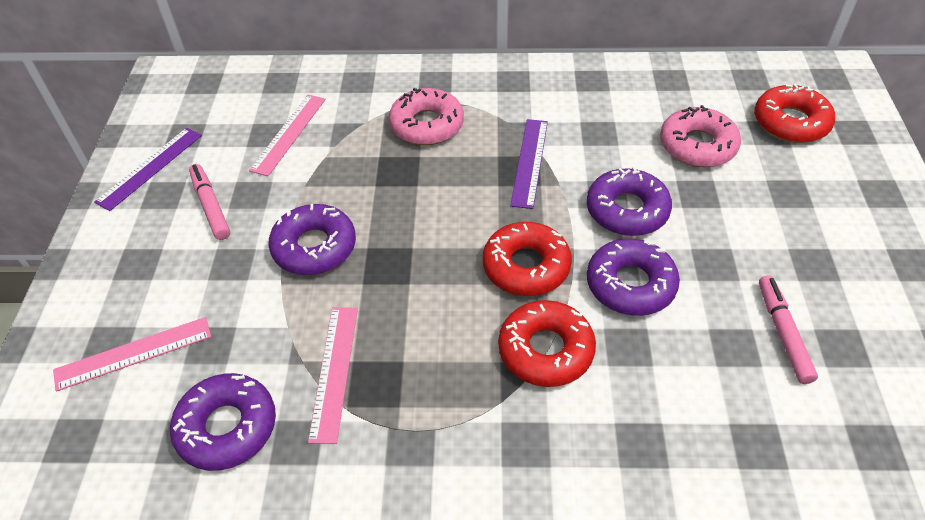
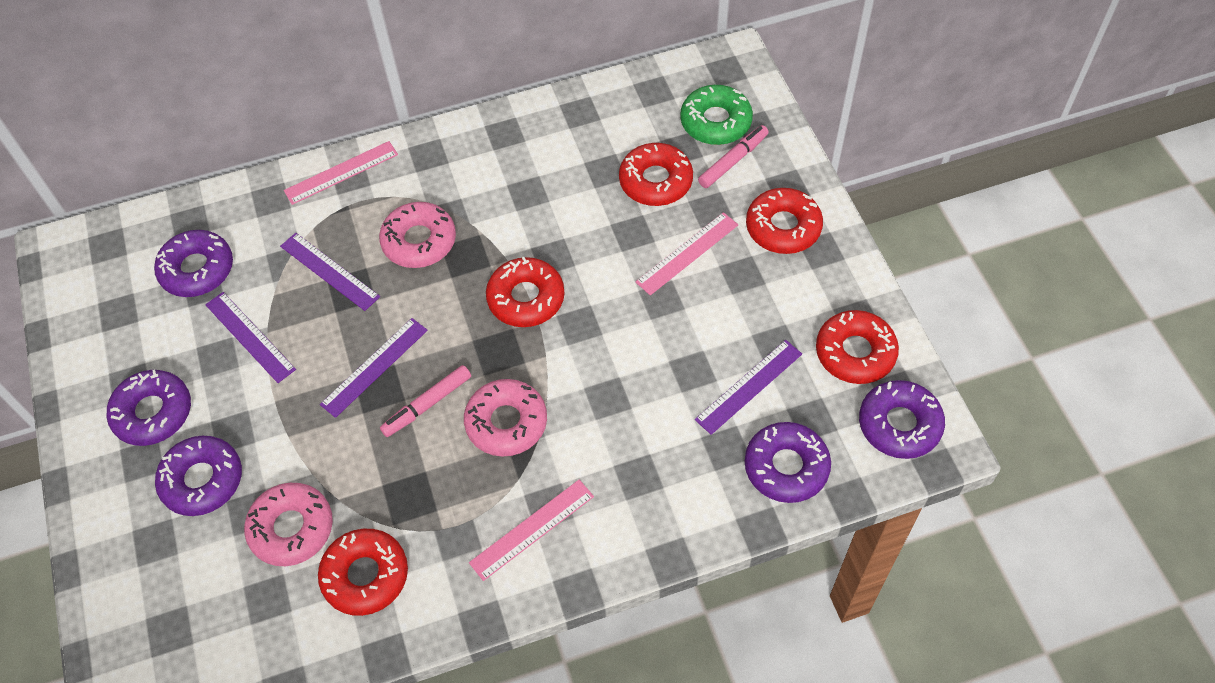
green donut: none = 0 -> [680,85,753,145] = 1
pink donut: [389,88,464,145] [660,105,741,167] = 2 -> [244,483,333,566] [379,202,456,268] [464,379,547,456] = 3
purple donut: [170,373,276,471] [268,204,356,275] [587,167,672,236] [587,239,680,316] = 4 -> [107,370,191,446] [154,230,233,297] [155,436,242,516] [745,422,831,503] [859,380,945,459] = 5
purple ruler: [94,128,202,211] [510,119,548,209] = 2 -> [205,292,296,383] [280,233,380,311] [320,318,428,418] [695,340,802,435] = 4
red donut: [483,222,572,296] [498,300,596,387] [754,84,835,143] = 3 -> [318,529,408,616] [486,257,564,327] [619,143,693,206] [746,188,823,254] [816,310,899,384] = 5

